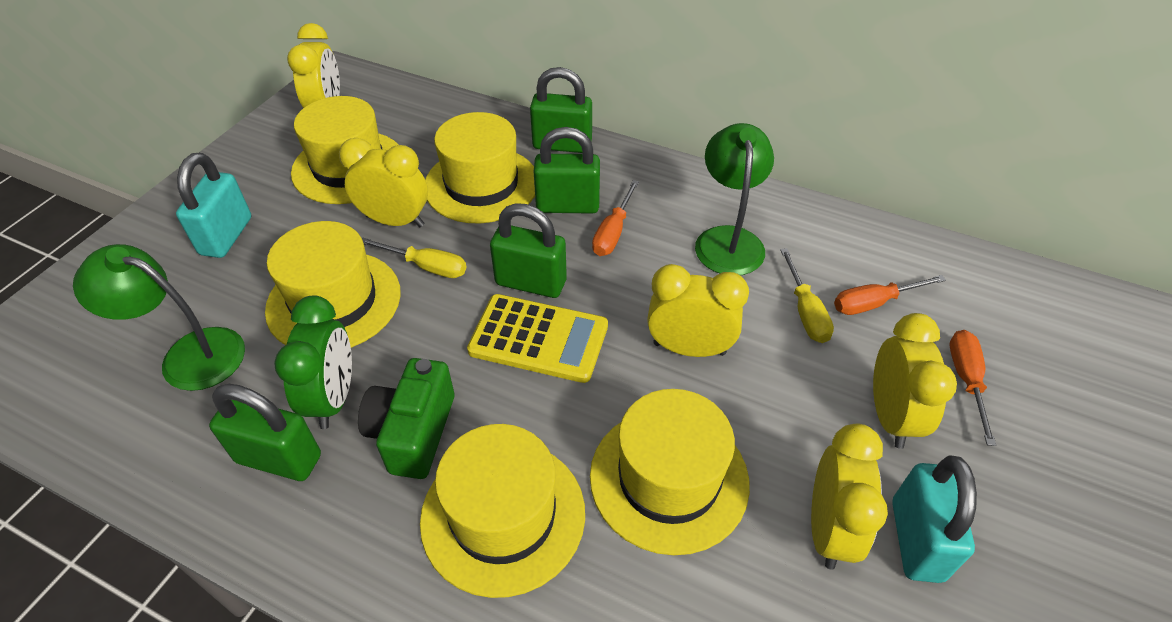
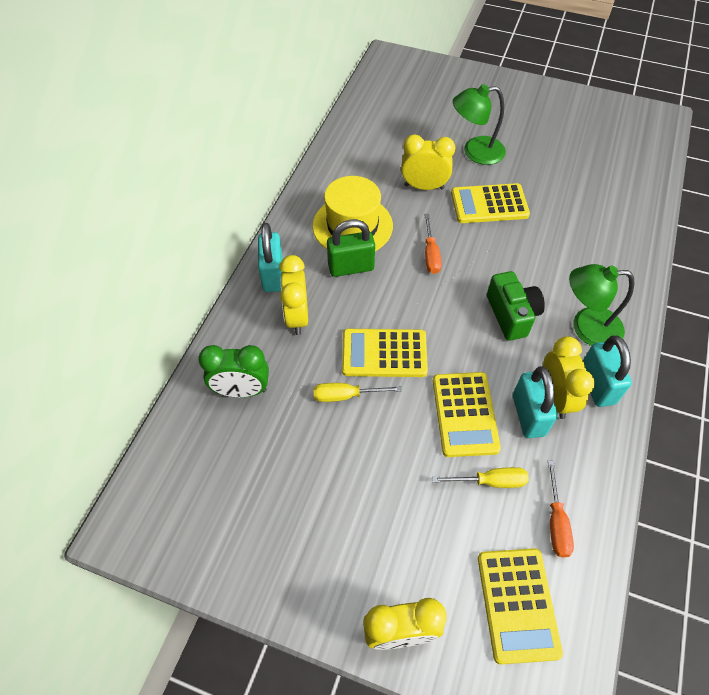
green padlock: [209,384,321,481] [490,203,567,298] [530,67,592,153] [534,127,600,214] = 4 -> [327,219,375,277] = 1
orange screwdriver: [592,180,639,256] [834,275,946,315] [950,330,996,446] = 3 -> [424,214,442,274] [548,460,574,557] = 2
turquoise padlock: [176,153,251,258] [892,455,977,583] = 2 -> [258,223,283,292] [513,366,558,438] [583,336,632,407] = 3
yellow calculator: [467,294,608,383] = 1 -> [342,329,428,377] [433,372,501,457] [451,183,530,223] [478,548,563,664] = 4
yellow clock: [287,23,340,108] [339,138,428,227] [647,264,749,357] [811,423,888,570] [873,313,957,449] = 5 -> [279,255,308,335] [363,598,447,650] [401,134,456,190] [543,336,595,419] = 4
yellow hat: [265,221,401,348] [291,96,399,204] [420,424,585,598] [425,112,535,224] [590,389,750,555] = 5 -> [313,176,393,251] = 1

